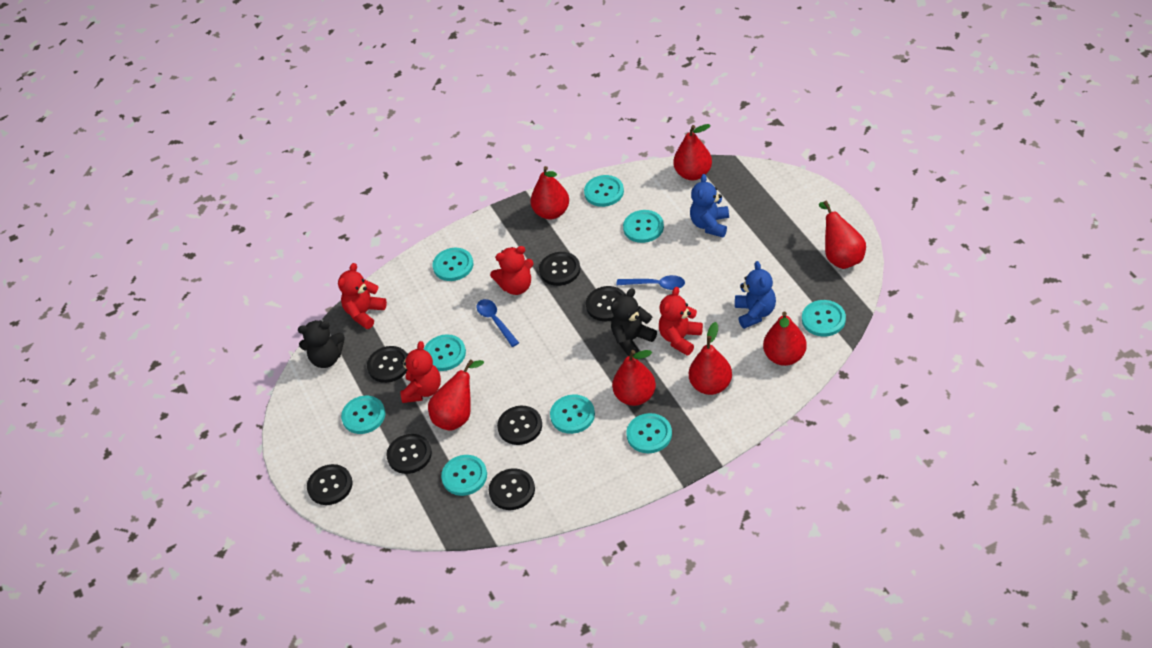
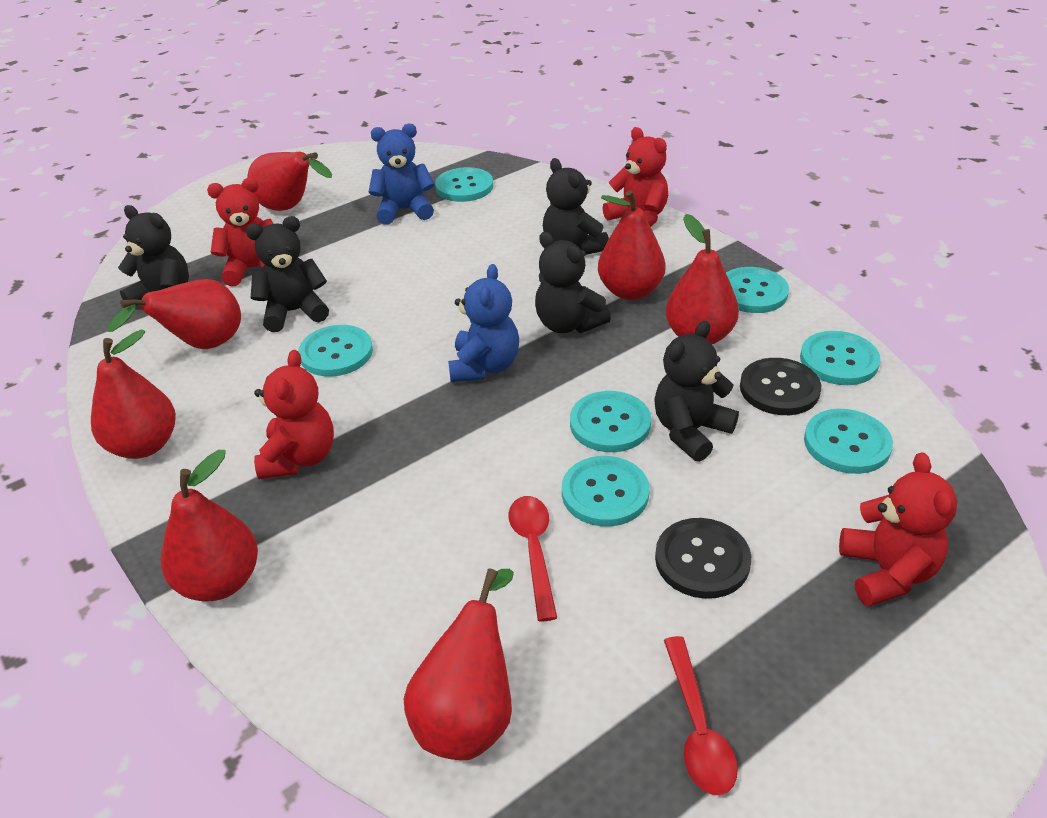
black button: [307,464,353,505] [367,346,407,383] [386,434,432,474] [489,468,535,510] [497,406,542,445] [539,252,581,286] [586,286,625,321] = 7 -> [655,518,751,599] [740,358,822,415] = 2
black teddy bear: [298,320,345,368] [611,288,657,356] = 2 -> [118,205,189,305] [246,216,329,332] [535,232,611,333] [543,158,609,255] [654,321,739,462] = 5
blue spoon: [476,299,519,347] [616,275,685,290] = 2 -> none = 0
red spoon: none = 0 -> [509,496,557,621] [664,636,738,795] = 2
turquoise button: [341,396,385,434] [424,334,466,371] [433,248,473,281] [441,455,487,496] [550,394,595,434] [584,175,624,207] [623,210,664,243] [626,413,672,453] [802,300,846,336] = 9 -> [298,325,373,377] [435,167,493,202] [562,456,649,527] [570,391,651,452] [726,267,789,313] [800,331,881,385] [804,409,893,474] = 7

